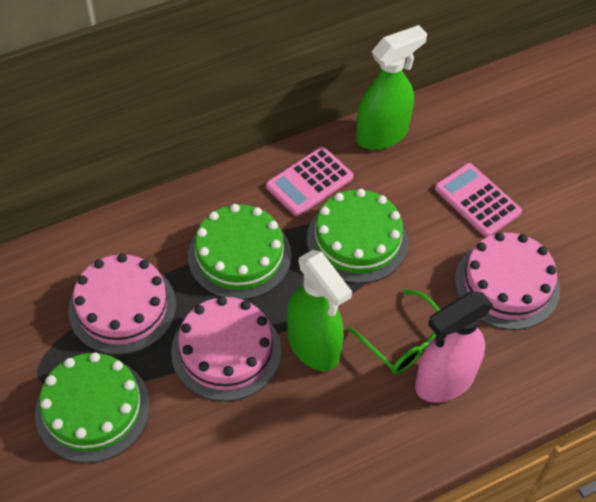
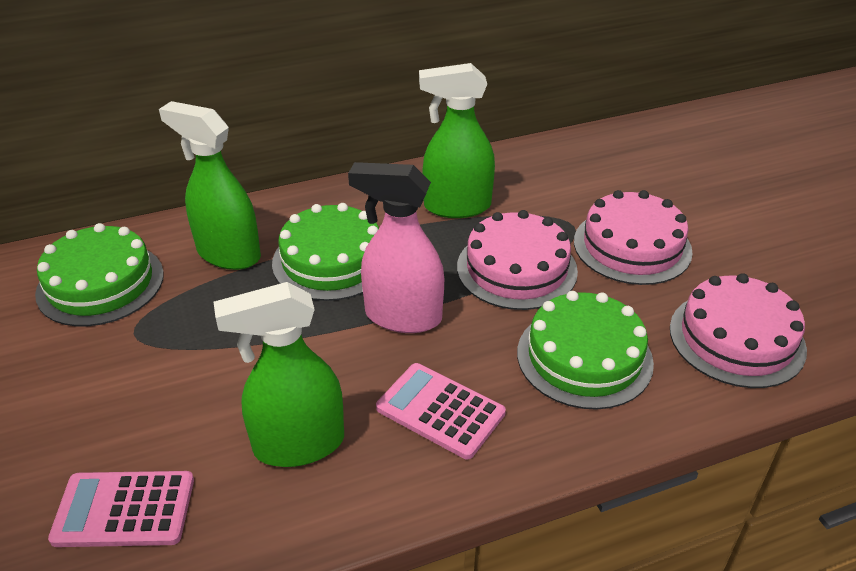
green glasses: [348,289,441,374] = 1 -> none = 0
green spray bottle: [287,250,352,371] [356,25,427,150] = 2 -> [159,101,261,270] [214,282,344,467] [419,63,495,218] = 3

